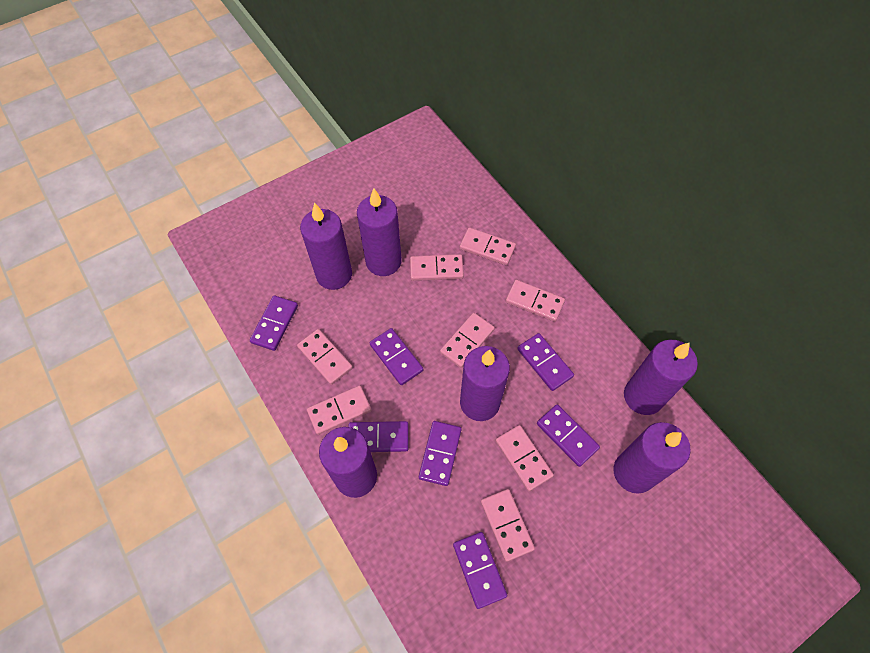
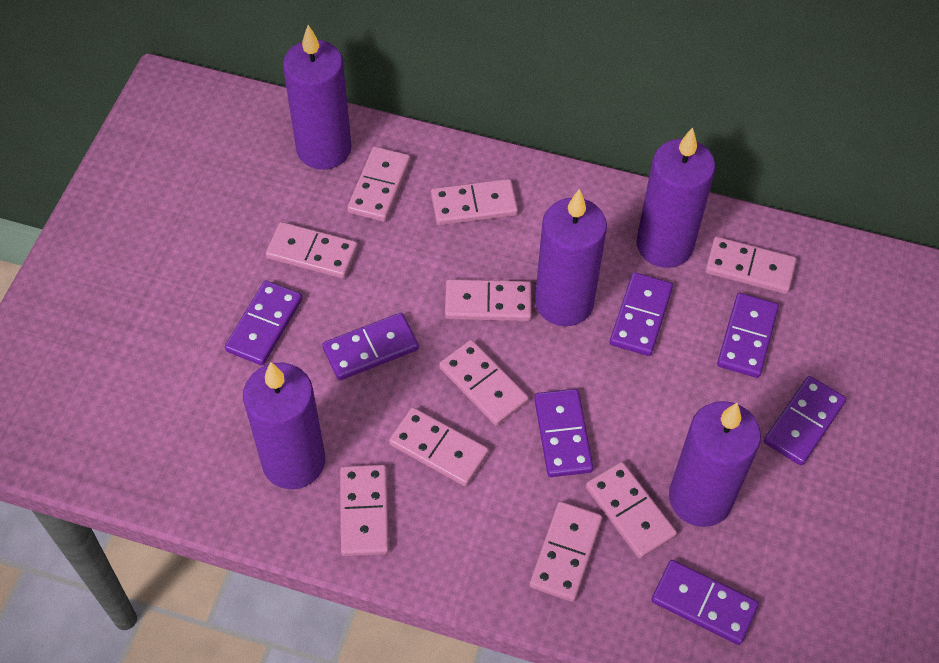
pink domino: [297,329,353,385] [307,385,371,435] [410,254,464,281] [440,313,495,368] [460,227,516,265] [481,489,535,562] [495,425,554,491] [506,280,565,322] = 8 -> [266,222,358,279] [340,465,389,556] [347,146,411,222] [389,407,489,486] [431,179,518,225] [439,340,529,426] [445,279,532,321] [529,501,602,602] [586,462,677,559] [705,236,797,294] = 10
purple candle: [300,203,352,290] [319,427,377,498] [357,188,402,276] [460,346,510,421] [614,422,691,494] [624,340,698,415] = 6 -> [243,362,325,489] [283,25,352,170] [535,189,607,326] [636,127,715,268] [669,401,761,527] = 5

